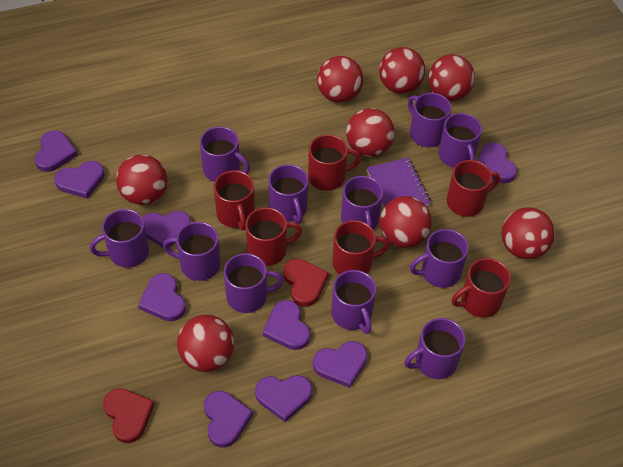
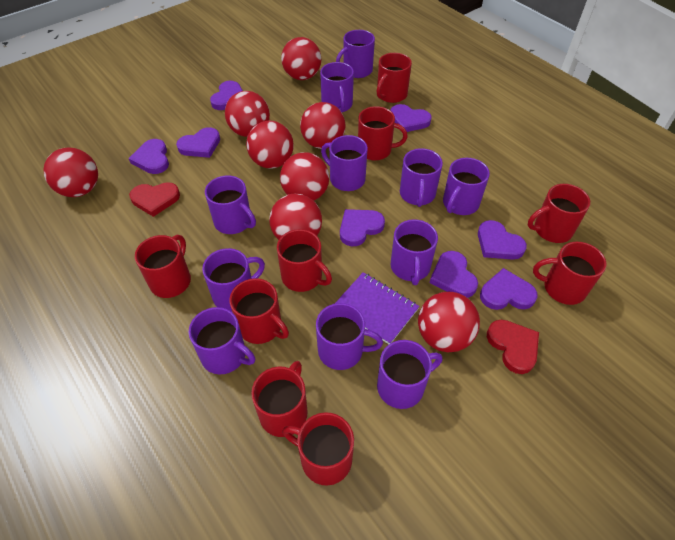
purple heart: [34,130,78,172] [54,161,105,199] [138,273,186,321] [142,211,191,248] [204,391,253,448] [255,375,312,422] [263,300,310,350] [313,341,367,388] [478,142,517,183] = 9 -> [128,139,169,174] [176,127,220,158] [210,81,243,110] [340,209,385,246] [390,104,432,132] [429,251,478,298] [478,220,527,260] [480,268,538,310] = 8
red mug: [214,170,255,231] [245,207,302,266] [308,135,361,191] [332,220,390,275] [447,160,500,217] [452,258,511,318] = 6 -> [135,235,191,298] [230,278,289,344] [251,361,308,437] [277,229,332,292] [282,412,354,486] [358,106,408,160] [377,53,412,103] [528,184,590,243] [533,242,606,305] = 9

